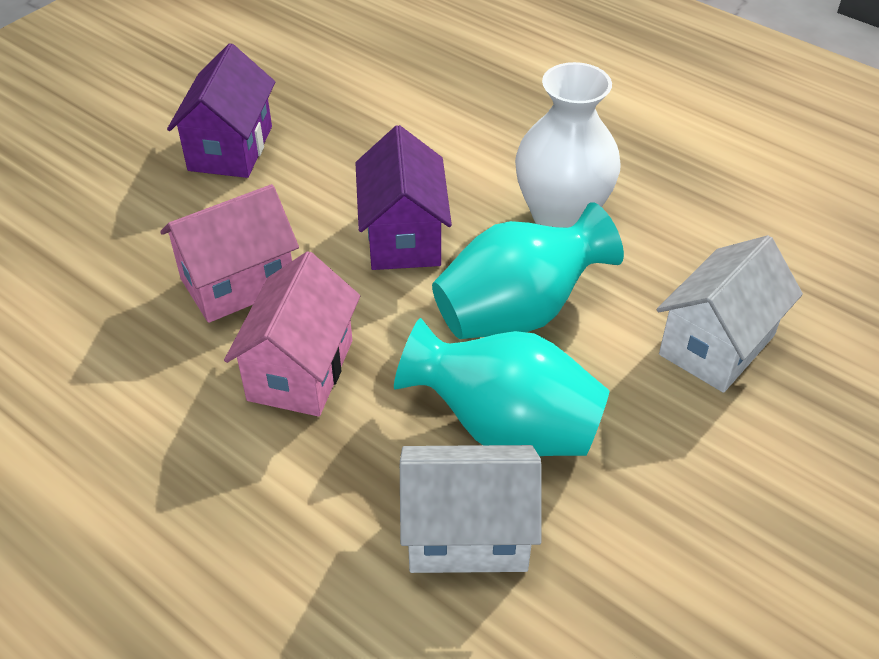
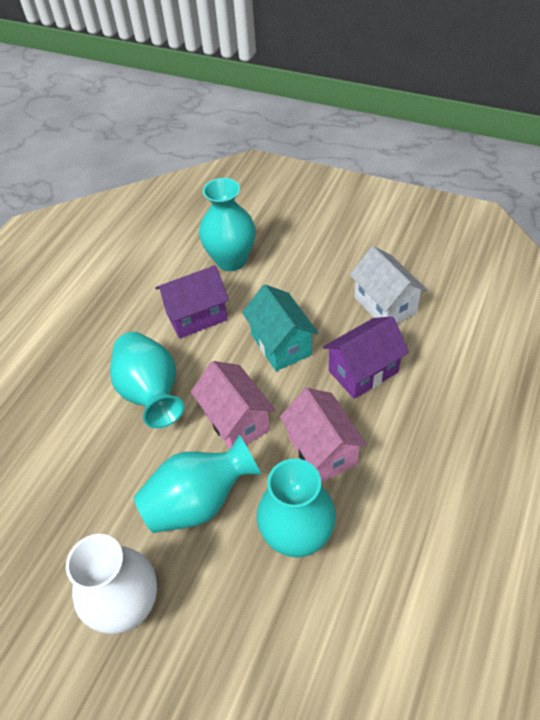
turquoise house: none = 0 -> [242,285,318,371] = 1
turquoise vase: [394,318,610,456] [432,202,624,339] = 2 -> [110,332,184,428] [134,435,261,533] [199,178,256,271] [257,459,336,558] = 4
white house: [400,445,541,573] [657,235,803,393] = 2 -> [350,246,428,324] = 1

